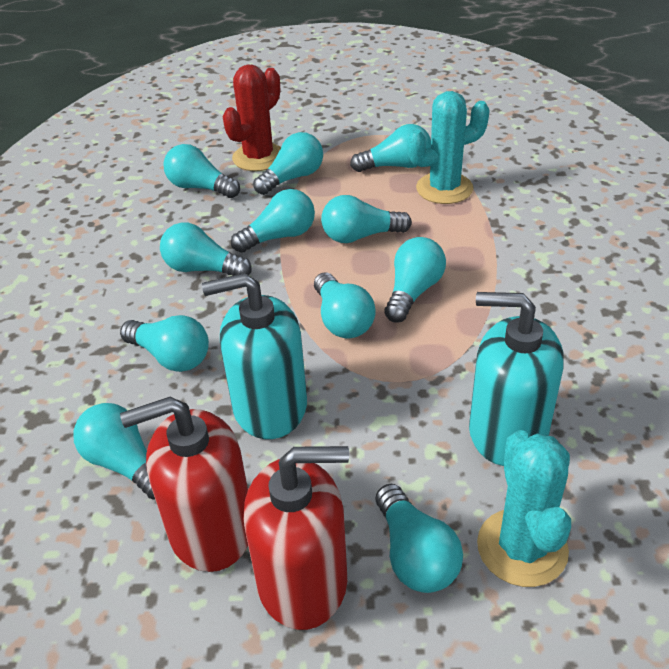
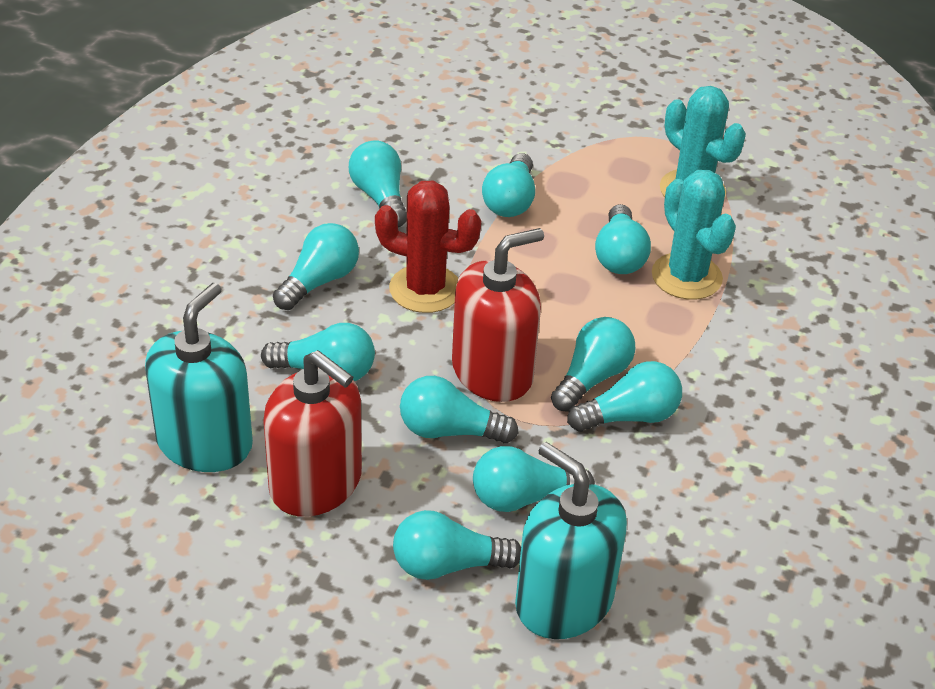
turquoise light bulb: [73,403,155,500] [120,315,209,372] [160,223,252,276] [163,144,240,198] [231,189,315,253] [253,132,323,195] [314,272,375,338] [321,195,412,243] [350,124,431,172] [376,484,463,593] [384,237,446,322] = 11 -> [261,323,375,381] [273,223,359,310] [349,140,407,227] [393,510,521,580] [400,376,519,443] [473,446,595,512] [482,153,535,217] [551,317,635,412] [567,361,682,432] [595,204,651,274] = 10

